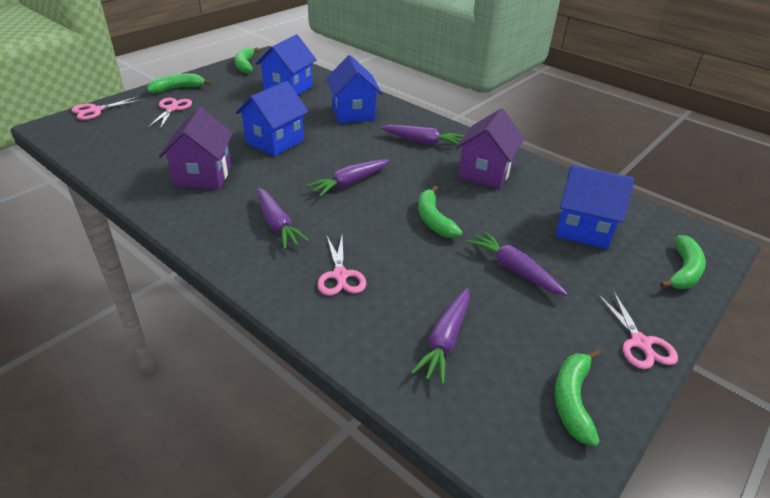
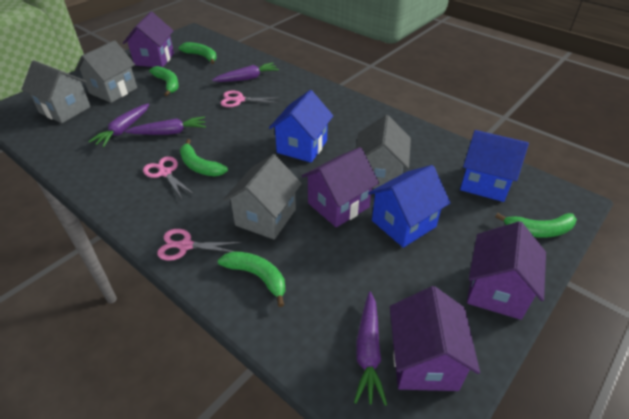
blue house: [235,81,308,156] [256,34,317,95] [326,55,382,123] [556,165,635,249] = 4 -> [269,90,333,163] [368,165,450,248] [460,130,529,202] = 3
grey house: none = 0 -> [21,60,91,123] [75,40,137,103] [223,154,302,240] [356,115,411,189] = 4
pink scissors: [71,97,142,120] [148,98,192,129] [317,236,366,296] [598,291,678,369] = 4 -> [143,156,194,198] [157,229,242,261] [220,91,279,107] = 3
purple carrot: [257,188,310,250] [306,160,390,197] [380,125,464,145] [411,288,470,385] [467,231,568,296] = 5 -> [88,103,149,147] [125,116,206,135] [212,63,279,82] [354,292,387,406] = 4
purple house: [159,107,233,189] [456,108,525,189] = 2 -> [123,12,174,67] [302,147,379,227] [390,286,480,391] [467,221,546,320] = 4

